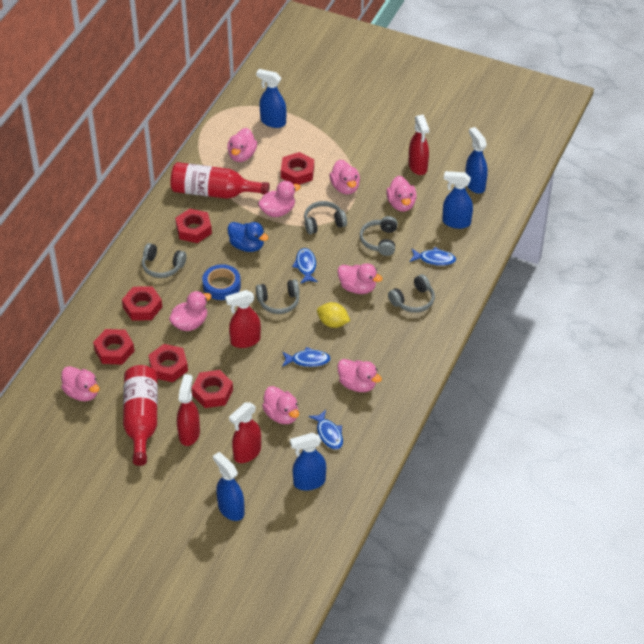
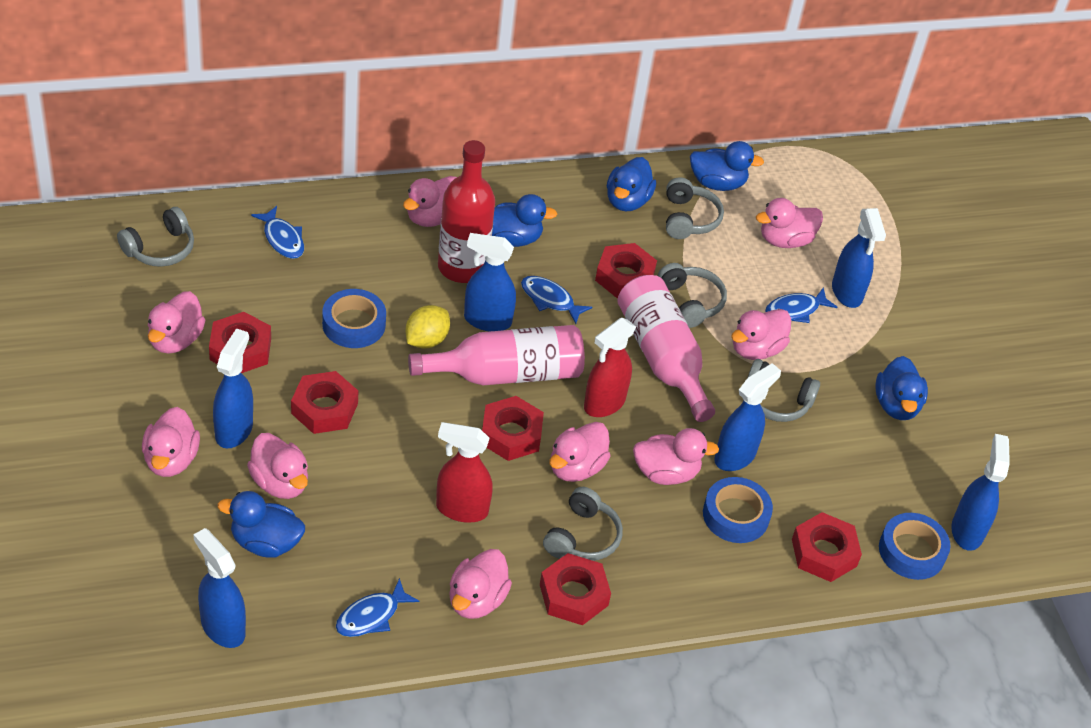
blue duck: [227,222,269,252] = 1 -> [217,491,305,558] [492,194,557,247] [607,157,656,211] [690,141,764,191] [875,356,928,420] = 5
blue spray bottle: [213,452,245,521] [256,69,286,128] [290,433,326,490] [443,171,473,229] [465,127,488,193] = 5 -> [193,528,246,648] [213,329,253,448] [464,233,516,332] [714,363,781,471] [832,208,886,308] [951,434,1010,551] = 6
blue tape: [202,264,241,300] = 1 -> [322,289,386,348] [703,477,773,543] [879,513,951,580] = 3
pink bottle: none = 0 -> [408,325,585,385] [617,275,715,422] = 2
red bottle: [123,365,158,466] [171,162,270,199] = 2 -> [438,140,495,283] = 1
red spray bottle: [177,374,200,446] [225,290,261,348] [229,402,261,463] [409,115,429,175] = 4 -> [436,422,493,523] [584,318,636,417] = 2

